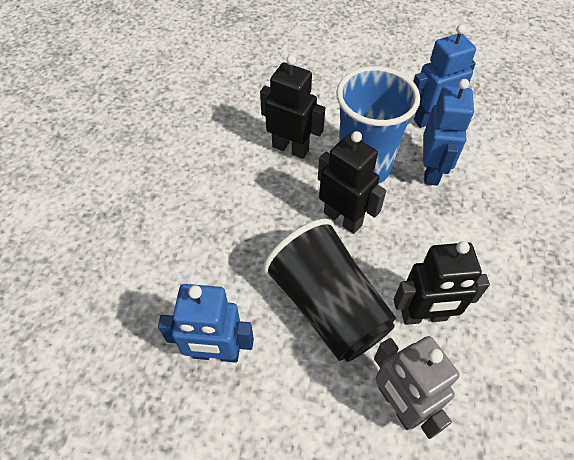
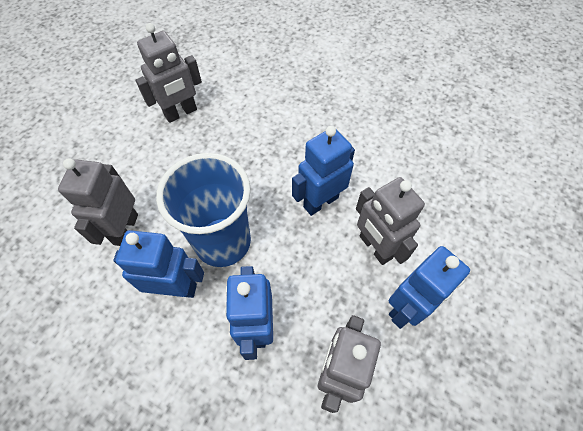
black cup: [263,219,396,362] = 1 -> none = 0
black robot: [260,55,325,159] [318,131,386,234] [394,241,490,325] = 3 -> none = 0
blue robot: [158,284,254,363] [413,24,476,128] [423,79,474,186] = 3 -> [113,230,204,298] [225,266,273,360] [292,126,355,216] [389,246,470,329] = 4
grey robot: [374,336,460,439] = 1 -> [58,158,138,246] [135,23,202,123] [318,315,381,413] [356,177,425,265] = 4

